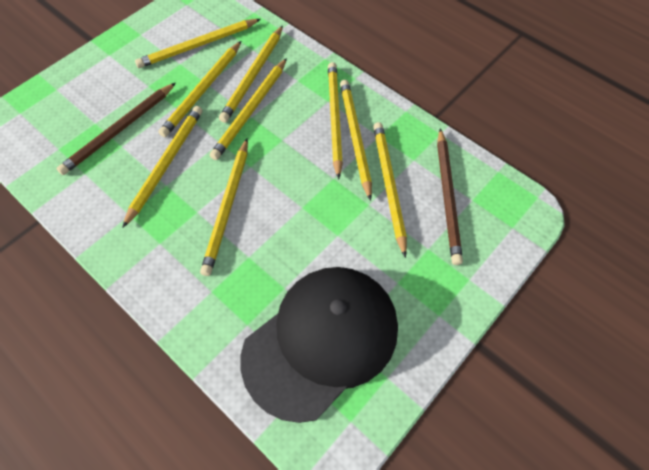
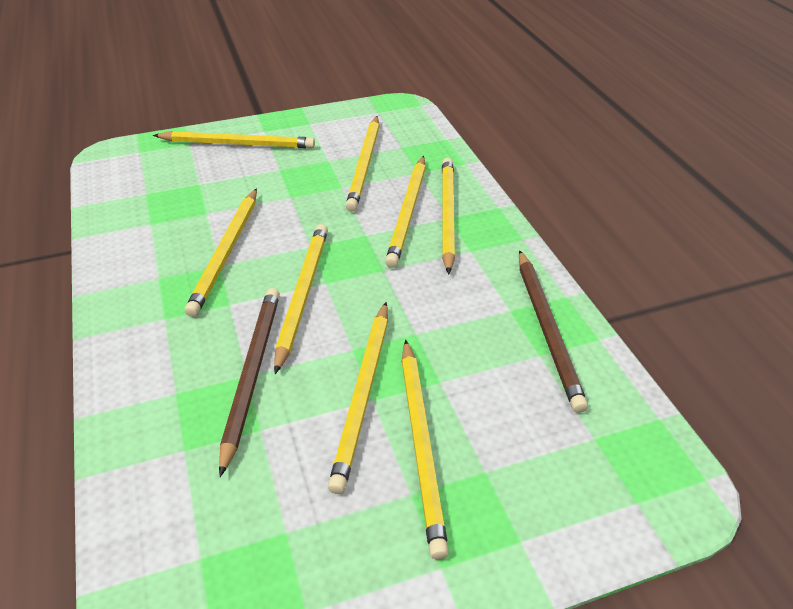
black cap: [241,267,398,423] = 1 -> none = 0
yellow pencil: [122,106,202,228] [135,19,261,68] [158,41,241,137] [200,139,248,276] [210,58,287,160] [219,26,283,123] [328,62,343,179] [340,80,372,201] [373,122,407,258] = 9 -> [153,131,315,148] [185,188,257,317] [274,224,328,374] [328,302,388,494] [346,116,379,212] [385,156,426,268] [402,340,449,560] [442,158,455,274] = 8

